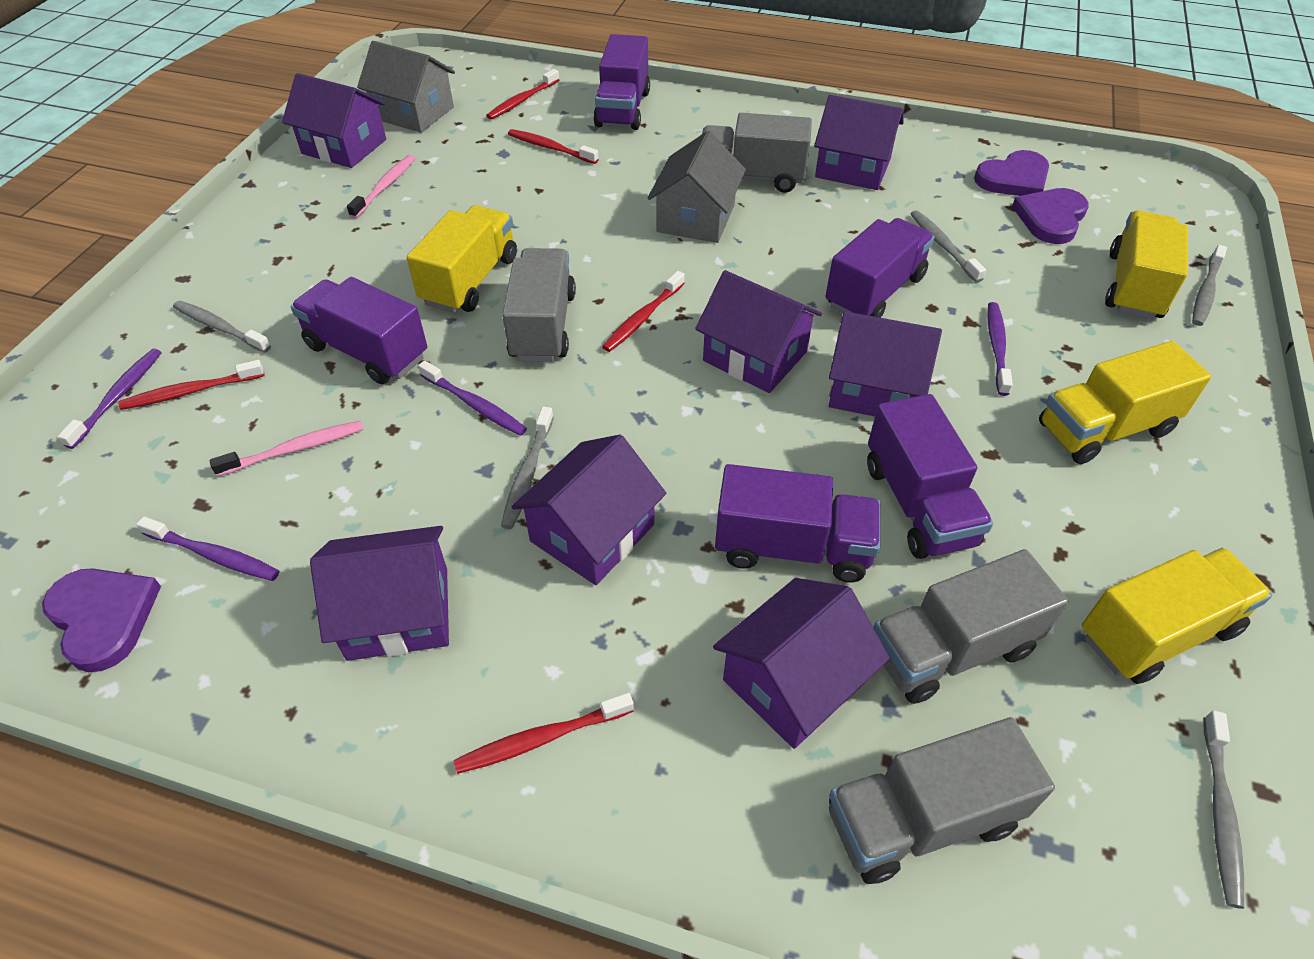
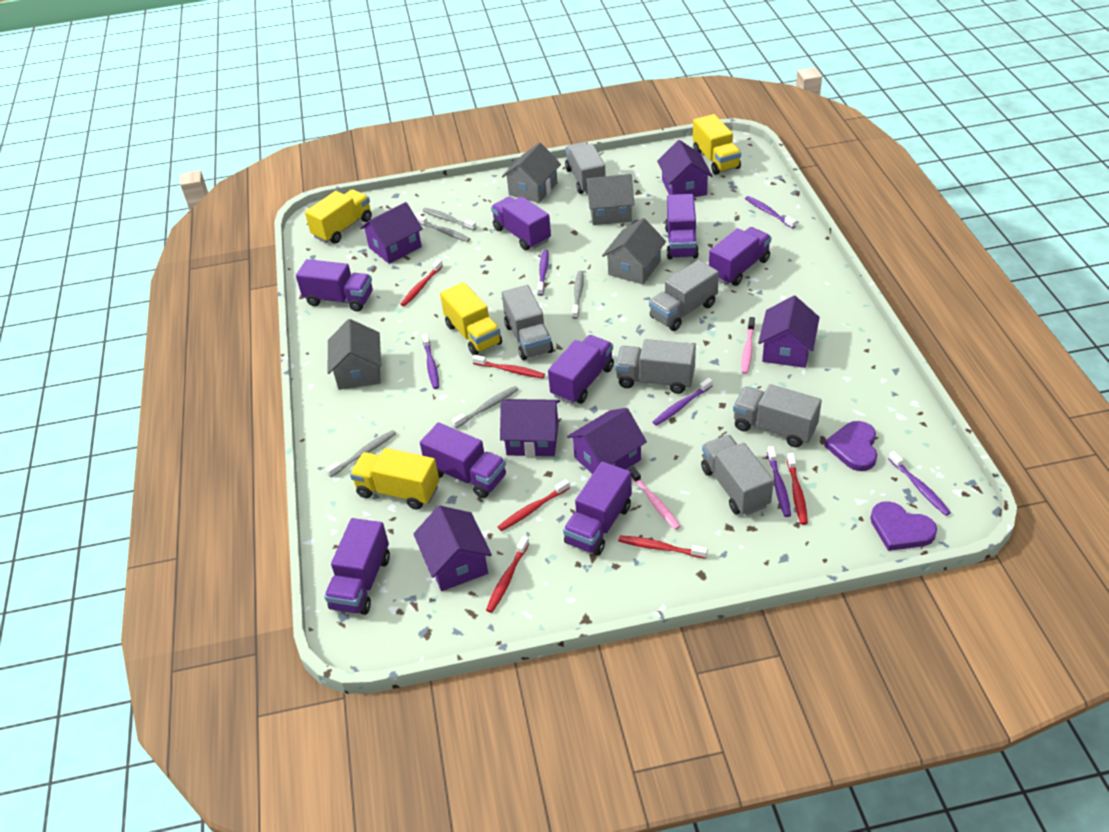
grey house: [357,41,455,133] [648,131,746,243] = 2 -> [328,319,381,390] [502,143,561,203] [585,174,635,225] [602,218,666,285] = 4
grey truck: [502,248,576,362] [702,113,812,193] [829,717,1055,884] [873,549,1068,704] = 4 -> [502,285,553,360] [565,142,606,194] [615,339,696,394] [649,260,719,331] [701,435,774,516] [733,384,822,447] = 6
purple heart: [42,568,161,672] [974,150,1049,196] [1012,188,1089,244] = 3 -> [824,421,877,471] [870,501,937,551] = 2
purple house: [282,73,386,168] [310,526,449,661] [511,435,666,585] [695,270,822,393] [713,578,890,749] [814,95,904,190] [829,311,942,416] = 7 -> [360,202,423,264] [413,506,492,591] [500,399,560,457] [567,408,647,474] [657,140,713,197] [758,296,820,368] = 6
purple toothbrush: [57,349,161,449] [136,516,280,581] [418,360,527,436] [987,302,1013,396] = 4 -> [422,334,439,389] [537,250,549,296] [653,378,713,426] [745,196,796,229] [767,446,791,517] [888,451,951,516] = 6
purple truck: [291,277,427,384] [593,34,650,130] [715,464,880,583] [825,218,935,318] [867,394,993,559] = 5 -> [296,259,373,311] [324,518,390,615] [420,422,506,498] [491,196,551,250] [548,335,614,404] [563,462,632,556] [665,194,699,259] [709,227,772,286] = 8
red toothbrush: [118,360,265,410] [453,692,634,774] [486,69,559,120] [508,129,599,164] [602,271,685,352] = 5 -> [401,259,443,306] [472,355,545,378] [486,536,529,613] [498,479,570,531] [618,535,708,559] [787,453,808,525] = 6

